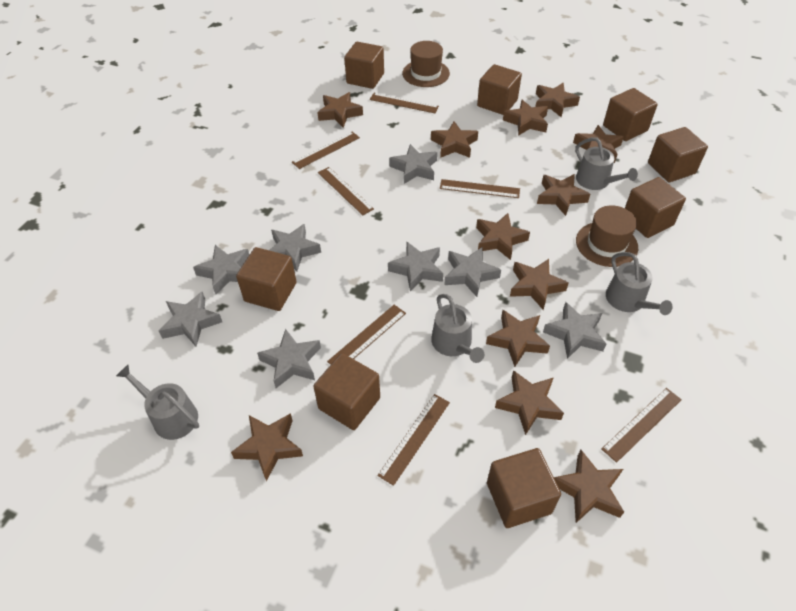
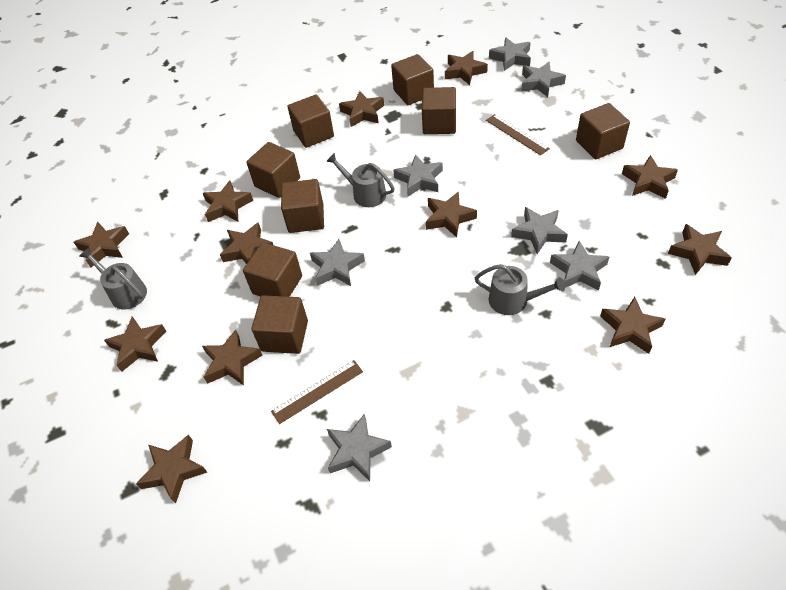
brown hat: [402,41,450,87] [576,205,638,267] = 2 -> none = 0
brown ruler: [292,132,360,169] [318,167,374,215] [327,305,406,365] [370,93,439,113] [377,394,450,486] [440,179,520,198] [602,388,682,463] = 7 -> [271,360,363,424] [486,114,550,155] = 2
grey star: [159,292,222,347] [193,245,249,294] [257,329,321,388] [269,224,321,272] [388,241,443,292] [389,144,437,184] [444,247,501,297] [543,302,606,359] = 8 -> [310,239,365,286] [327,413,392,481] [393,154,443,196] [489,38,531,71] [511,207,568,254] [521,62,566,97] [550,241,609,291] = 7
grey watering can: [116,365,199,440] [431,294,484,363] [575,137,638,190] [606,252,673,315] = 4 -> [79,247,147,309] [326,153,395,207] [475,264,565,315] = 3

